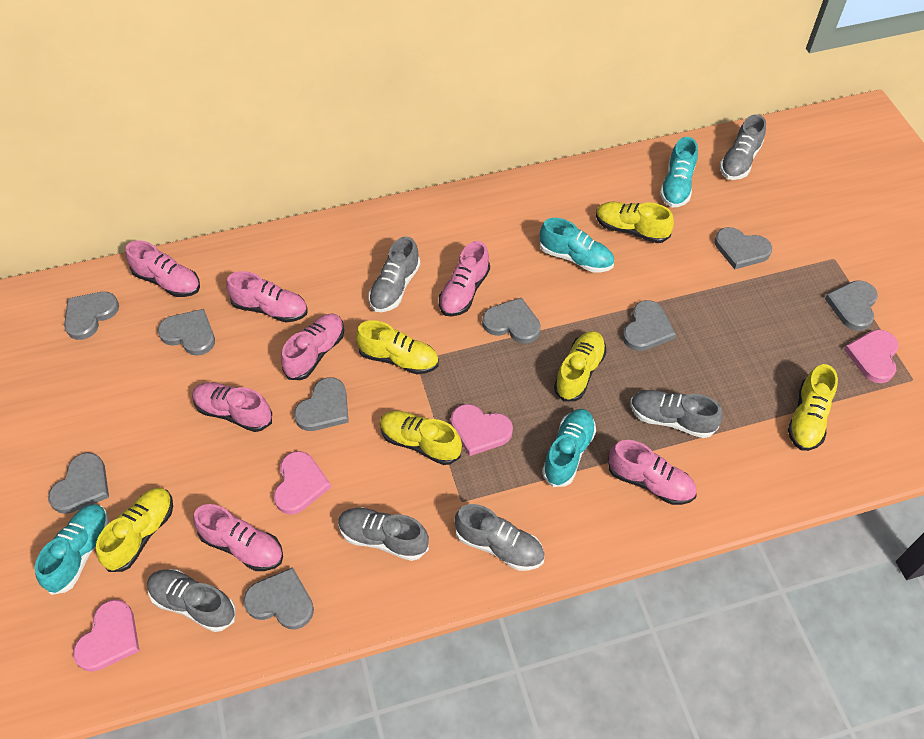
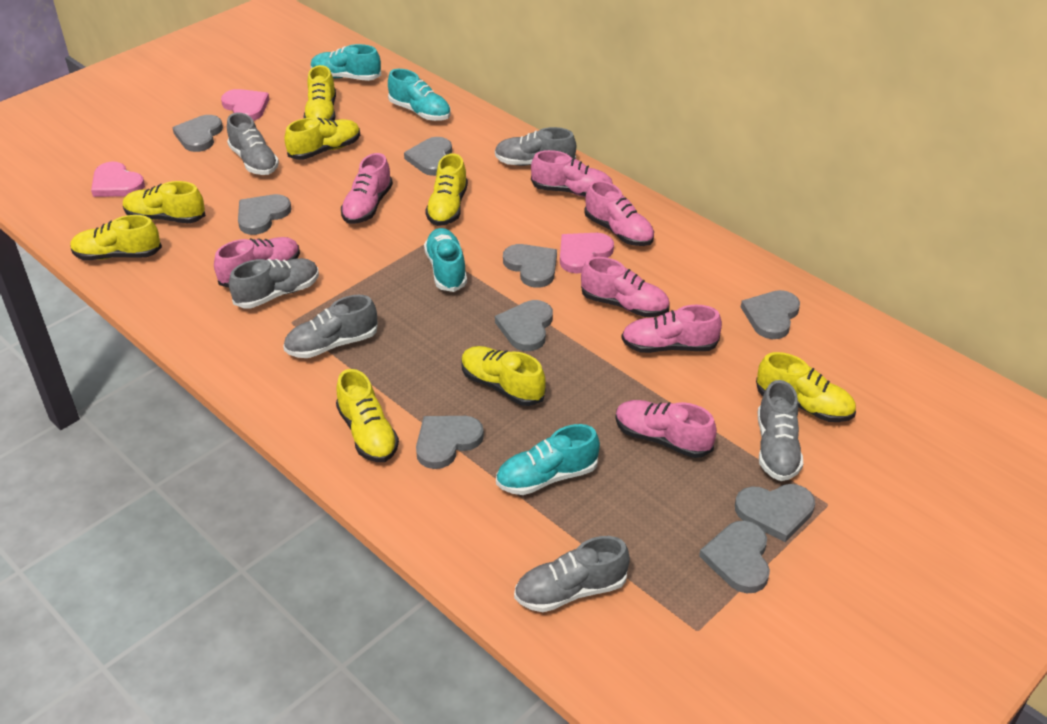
pink heart: [73,599,140,672] [274,451,331,514] [451,404,513,456] [844,330,899,383] = 4 -> [91,161,145,197] [221,89,269,121] [560,233,614,273] = 3
yellow shoe: [96,488,173,572] [356,320,438,374] [380,411,462,465] [554,331,606,402] [596,202,674,243] [788,364,838,451] = 6 -> [70,215,162,260] [123,181,206,223] [284,118,360,160] [304,65,336,120] [336,369,399,462] [425,153,468,226] [462,346,546,406] [756,352,856,422] = 8

